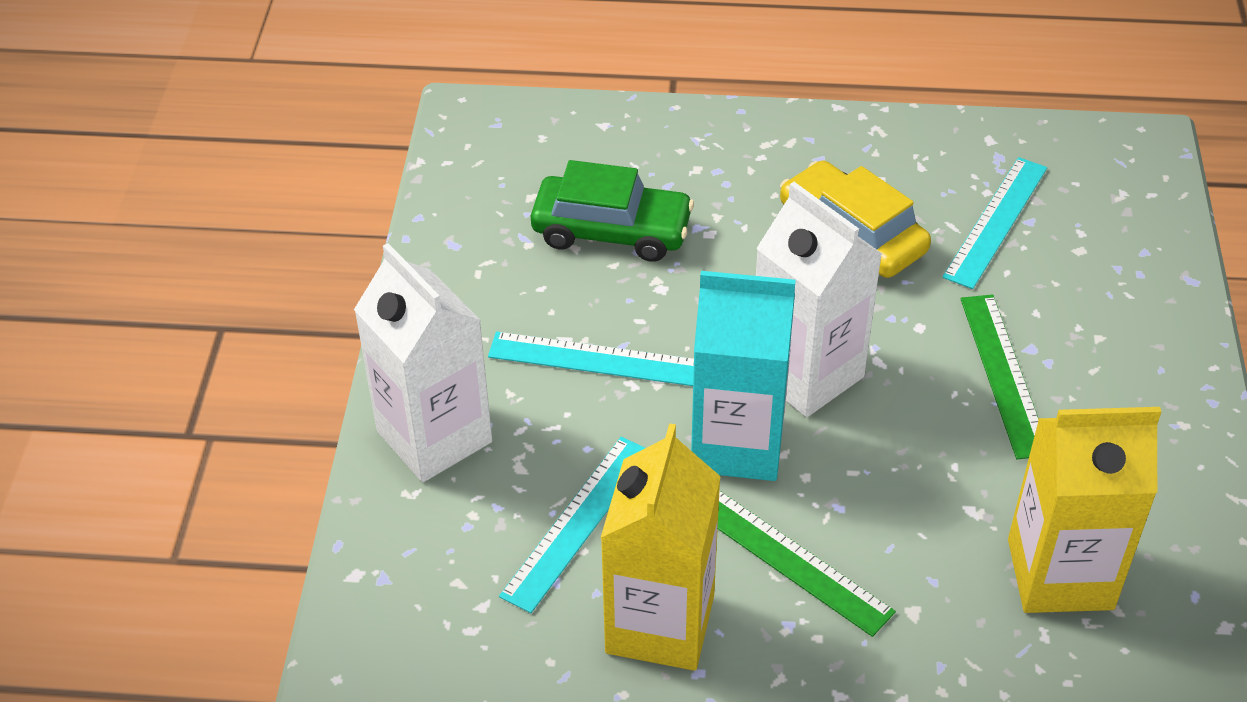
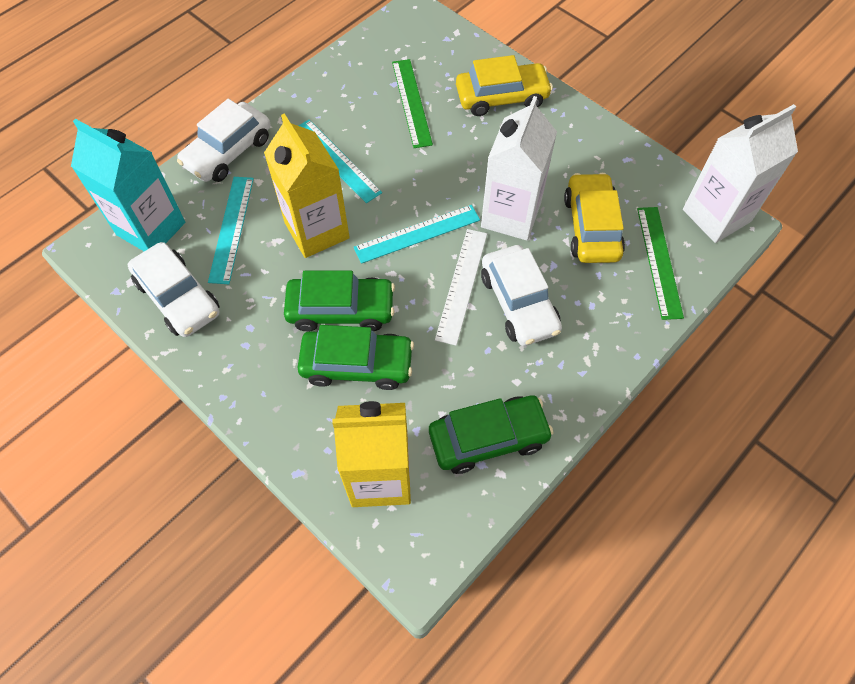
green car: [531,160,694,262] = 1 -> [284,271,395,332] [298,325,414,390] [429,395,553,474] = 3
white car: none = 0 -> [128,242,219,337] [177,99,270,182] [481,245,562,346] = 3
white ruler: none = 0 -> [435,229,487,346] = 1
yellow car: [780,161,931,278] = 1 -> [456,55,553,116] [564,173,625,263] = 2

